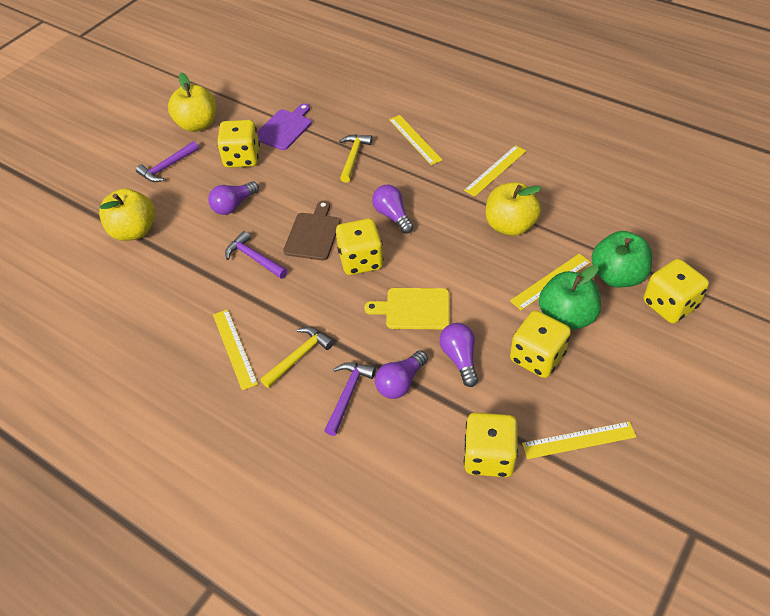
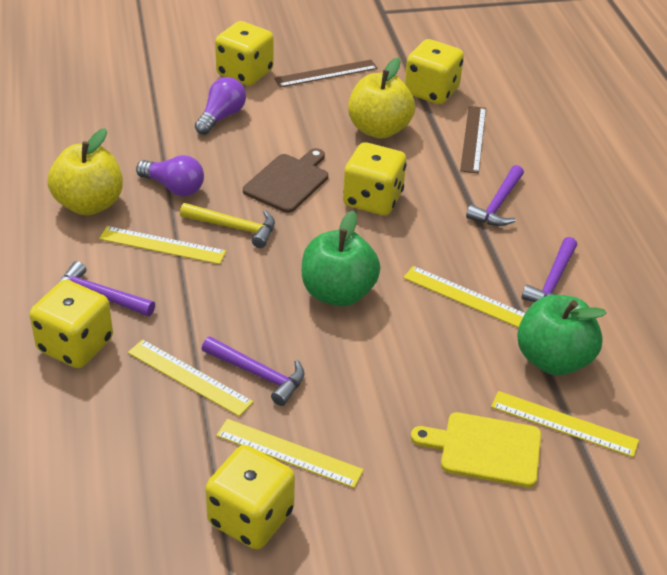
brown ruler: none = 0 -> [274,60,378,87] [460,106,486,174] = 2
purple cutting board: [257,103,312,150] = 1 -> none = 0
purple hammer: [136,141,199,182] [225,231,288,279] [324,362,376,436] = 3 -> [59,261,155,316] [202,337,305,406] [466,165,524,226] [522,237,577,302] = 4
purple light bulb: [208,181,259,215] [372,185,413,234] [375,350,428,399] [440,323,478,387] = 4 -> [136,155,204,196] [195,77,246,135] = 2
yellow apple: [99,188,155,241] [168,72,216,132] [486,182,542,236] = 3 -> [48,128,123,215] [348,58,415,139] = 2
yellow hammer: [260,327,334,388] [339,134,372,183] = 2 -> [180,203,275,248] = 1

